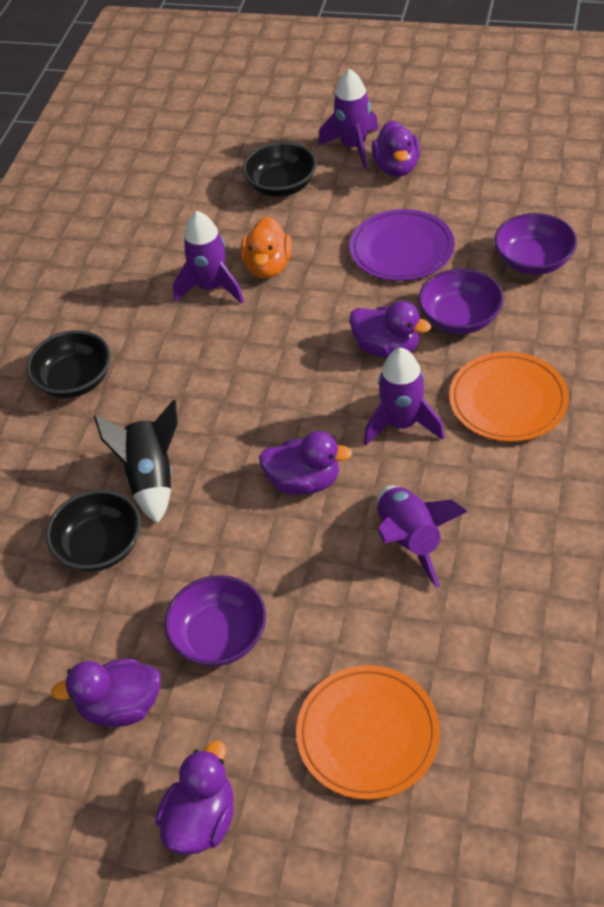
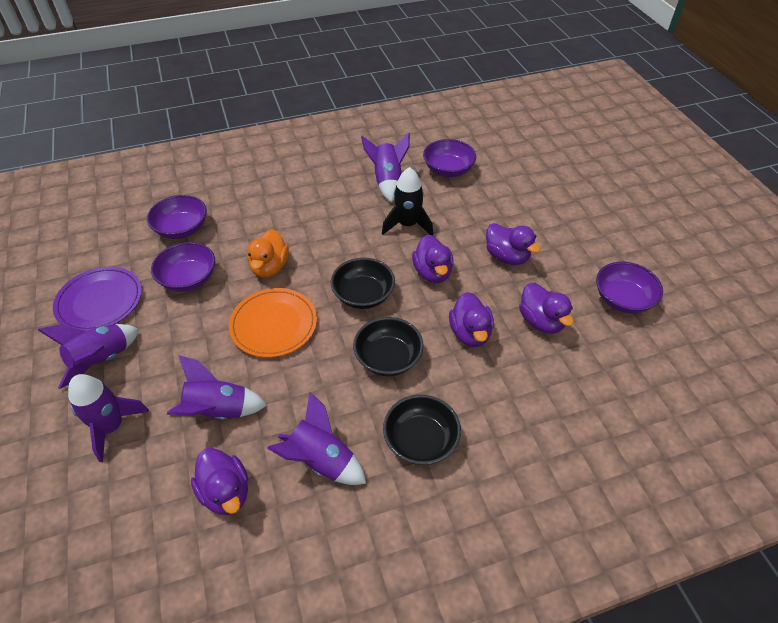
orange plate: [296,665,440,800] [449,352,569,442] = 2 -> [229,288,317,358] = 1
purple bowl: [164,575,266,666] [418,269,504,334] [494,213,577,275] = 3 -> [147,195,207,239] [151,242,215,292] [423,139,476,177] [596,262,663,314] = 4
purple rocket: [173,211,244,303] [318,69,379,169] [364,348,445,446] [377,486,468,588] = 4 -> [38,324,139,389] [68,374,149,462] [167,355,267,420] [267,392,366,485] [361,133,410,202] = 5

